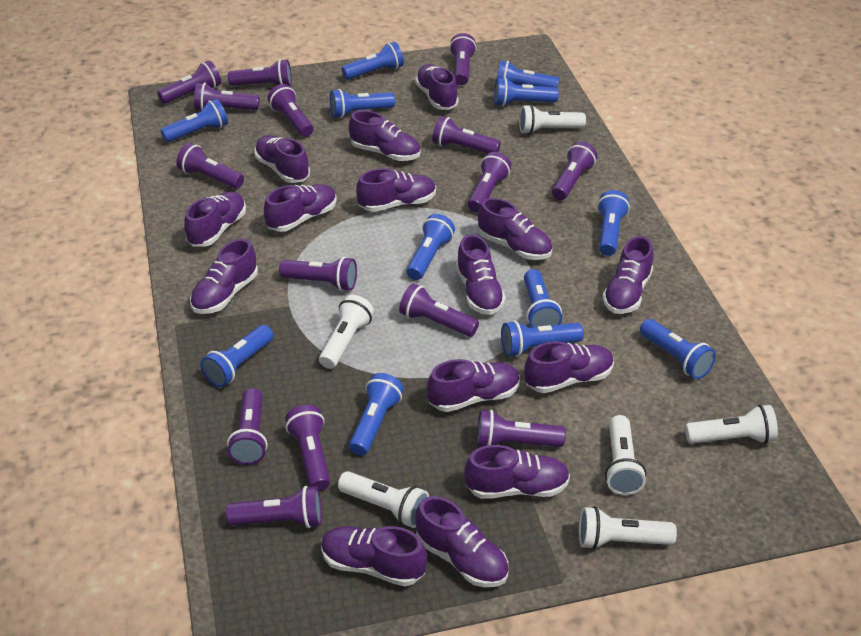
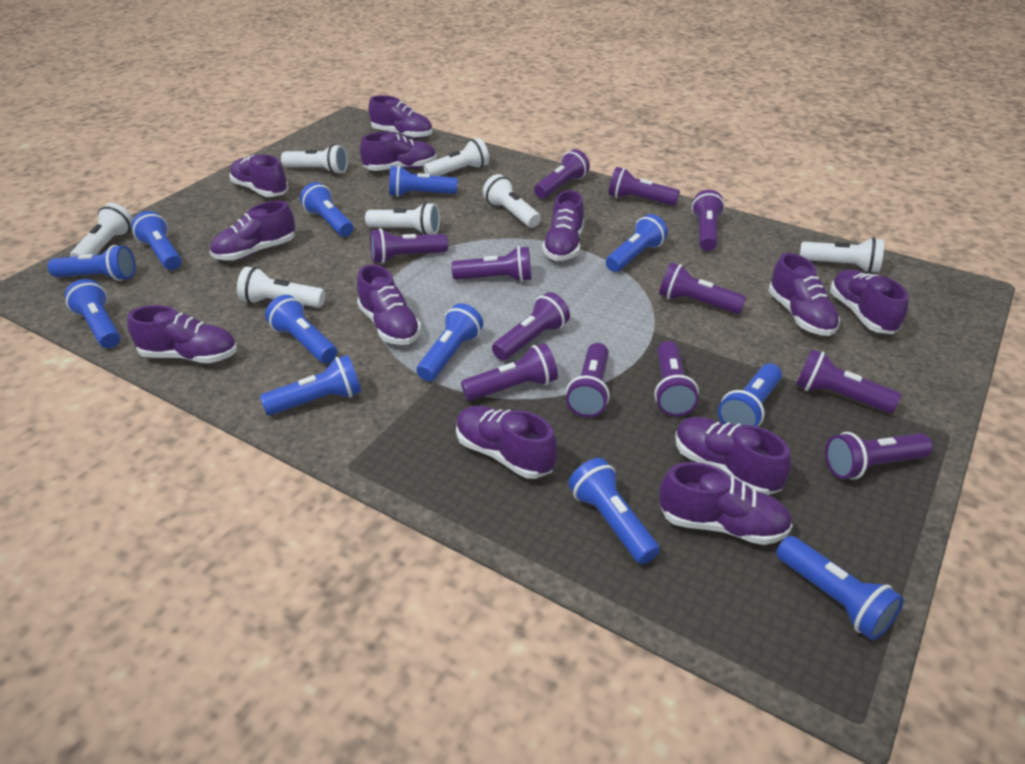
purple flashlight: [157,61,221,104] [177,143,244,189] [194,83,260,111] [226,486,322,528] [227,388,268,465] [228,59,292,86] [268,84,313,137] [279,257,357,291] [285,405,330,491] [399,283,479,337] [432,116,501,153] [449,33,476,85] [467,152,511,212] [477,410,566,447] [552,141,598,200] = 15 -> [370,228,448,264] [451,246,531,282] [461,343,558,401] [492,292,570,361] [534,149,590,199] [566,343,610,418] [608,167,680,206] [654,341,699,416] [659,262,746,314] [692,190,725,251] [796,349,901,413] [825,432,933,479] = 12
purple shoe: [184,191,246,247] [190,239,258,314] [255,136,310,183] [264,184,337,232] [321,526,427,586] [349,110,420,161] [356,168,436,212] [415,64,459,110] [415,496,508,587] [427,359,520,412] [456,234,506,315] [464,445,570,499] [478,198,552,260] [524,341,614,393] [602,236,653,314] = 15 -> [127,305,237,363] [210,201,295,260] [229,154,288,197] [357,264,421,345] [360,132,437,171] [368,95,433,139] [456,405,557,479] [542,190,584,261] [659,462,793,545] [675,417,791,495] [768,253,840,336] [830,269,908,334] = 12
white flashlight: [319,295,374,369] [338,471,429,528] [519,104,586,134] [579,506,677,550] [605,415,646,495] [685,405,778,444] = 6 -> [70,203,133,257] [237,267,325,308] [281,144,348,175] [365,202,440,235] [424,138,489,176] [483,174,541,228] [800,237,884,273] = 7

